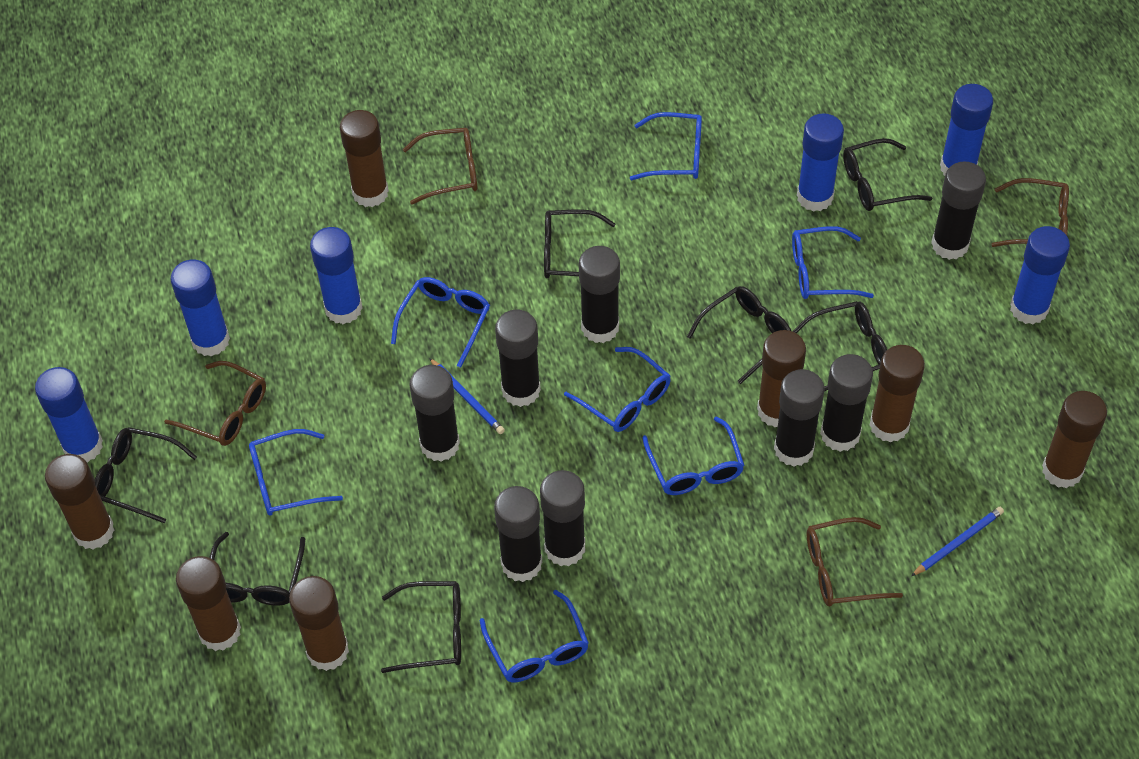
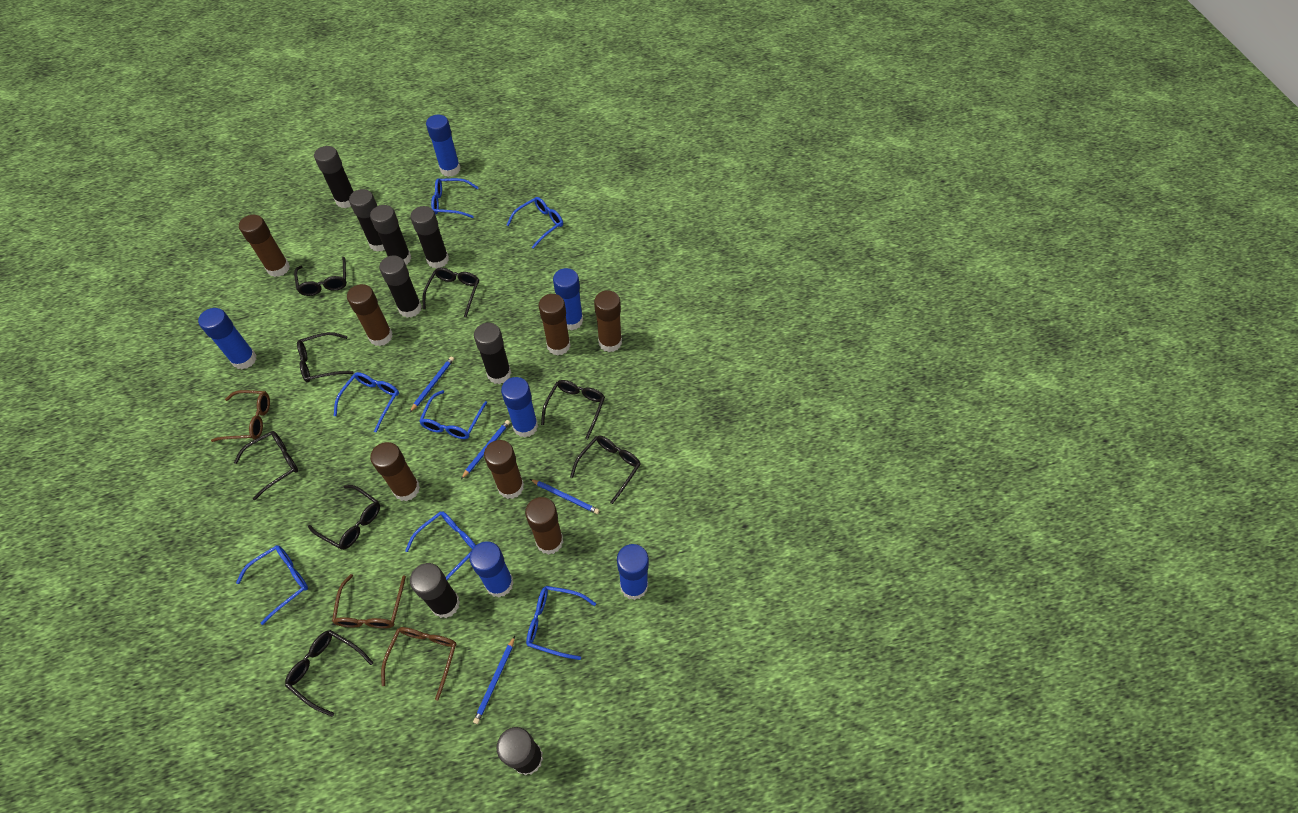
black glasses: [95,427,197,523] [210,532,305,605] [381,581,461,673] [544,209,616,278] [687,286,791,384] [792,301,887,391] [843,138,932,211] = 7 -> [234,431,298,500] [285,630,374,717] [294,257,347,296] [297,332,354,383] [308,485,380,550] [423,268,479,317] [541,380,605,439] [570,435,641,504] = 8
blue pencil: [429,358,505,434] [911,507,1004,576] = 2 -> [410,357,454,412] [461,420,510,479] [473,636,515,724] [530,479,599,514] = 4
brown glasses: [164,361,266,446] [403,128,478,205] [807,517,903,606] [991,178,1069,247] = 4 -> [211,390,270,442] [332,574,406,628] [381,627,457,701] = 3

